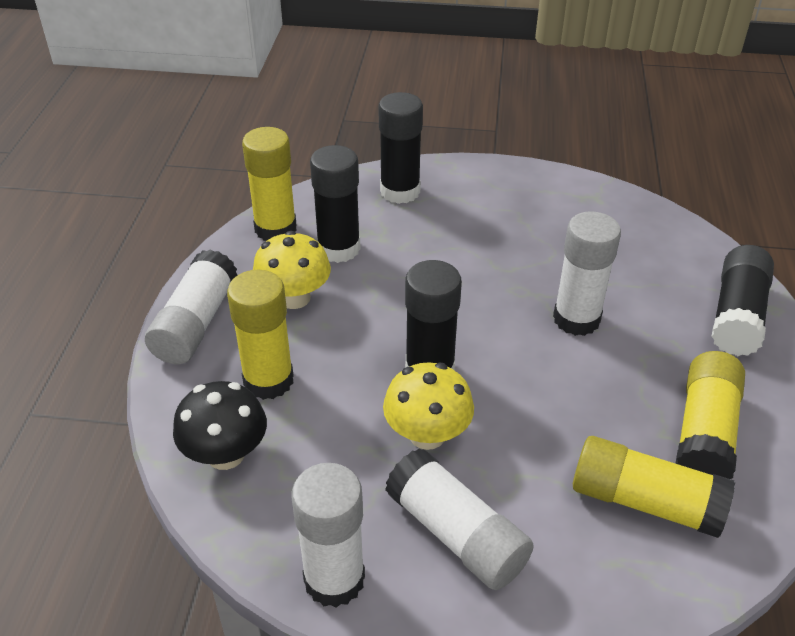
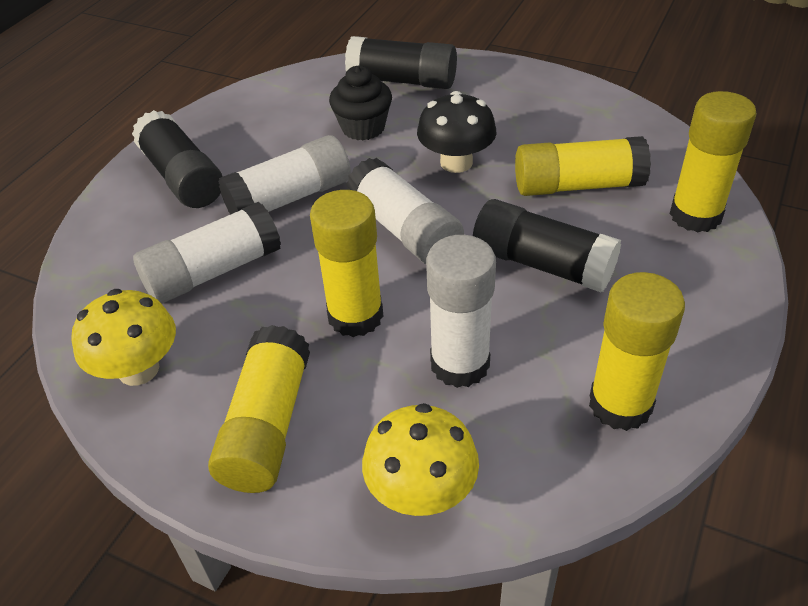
black cupcake: none = 0 -> [329,66,392,141] = 1
black glue stick: [310,145,361,263] [379,92,423,204] [405,260,462,371] [711,245,774,356] = 4 -> [132,110,223,208] [345,36,457,89] [473,199,621,292] = 3
yellow glue stick: [227,270,294,400] [242,127,297,241] [573,436,735,538] [675,351,745,479] = 4 -> [208,325,310,493] [310,190,384,337] [515,136,651,196] [589,272,685,431] [670,91,757,233] = 5

